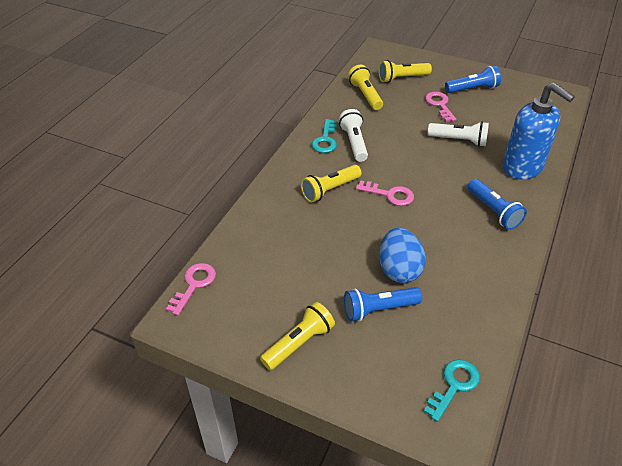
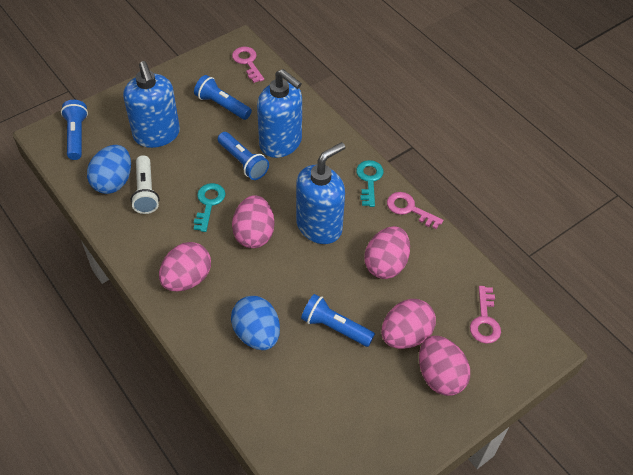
blue egg: [379,228,426,283] = 1 -> [87,145,131,194] [231,296,280,350] = 2
blue flashlight: [344,287,422,321] [445,66,501,93] [468,179,527,230] = 3 -> [61,100,88,160] [194,75,252,120] [218,132,269,180] [301,294,375,347] = 4
blue soap dispenser: [503,83,575,180] = 1 -> [123,61,180,148] [257,69,302,158] [296,142,345,244] = 3
pink egg: none = 0 -> [159,242,211,292] [232,195,274,248] [364,226,410,279] [381,299,436,349] [419,336,470,396] = 5
white flashlight: [339,109,368,162] [428,121,489,147] = 2 -> [131,155,159,214] = 1
yellow flashlight: [260,302,335,370] [301,165,362,203] [348,65,383,110] [378,60,432,83] = 4 -> none = 0

